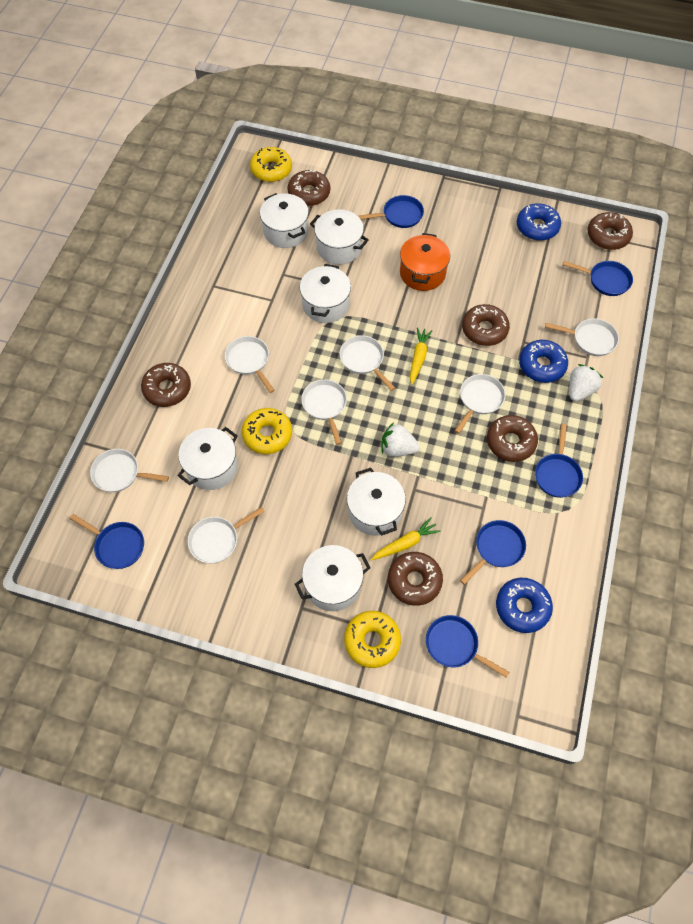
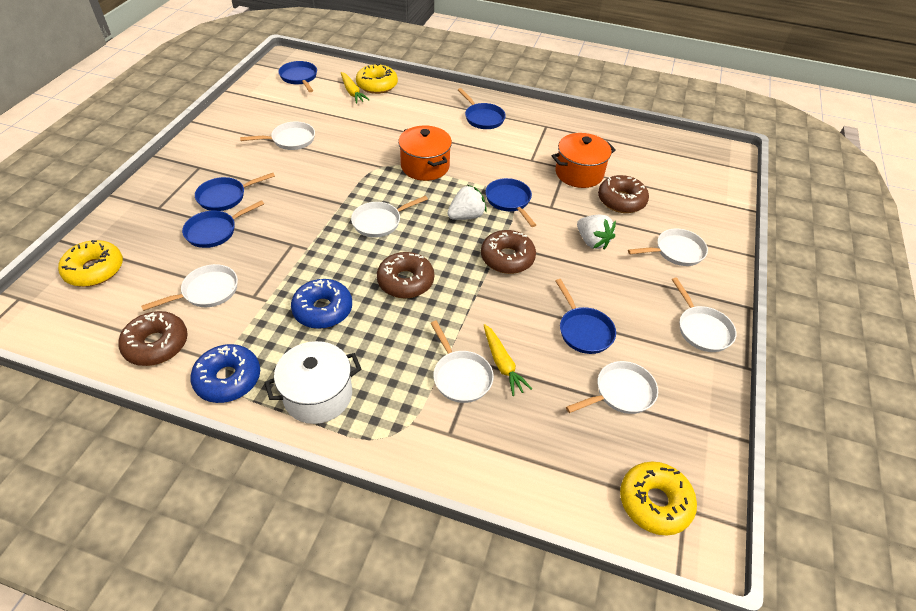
blue donut: [496,578,553,633] [517,204,561,241] [519,340,568,383] = 3 -> [190,344,260,403] [291,279,352,329] = 2
brown donut: [141,363,191,407] [287,170,330,206] [388,552,443,606] [462,304,510,346] [487,415,538,462] [587,212,633,250] = 6 -> [118,311,188,366] [377,252,434,298] [481,230,536,274] [598,175,649,213] = 4
orange pot: [400,233,450,291] = 1 -> [398,126,452,181] [552,133,616,188] = 2
white pot: [178,427,238,490] [260,193,309,248] [295,545,371,611] [300,264,351,323] [310,209,369,265] [347,468,406,536] = 6 -> [264,341,361,424] = 1

